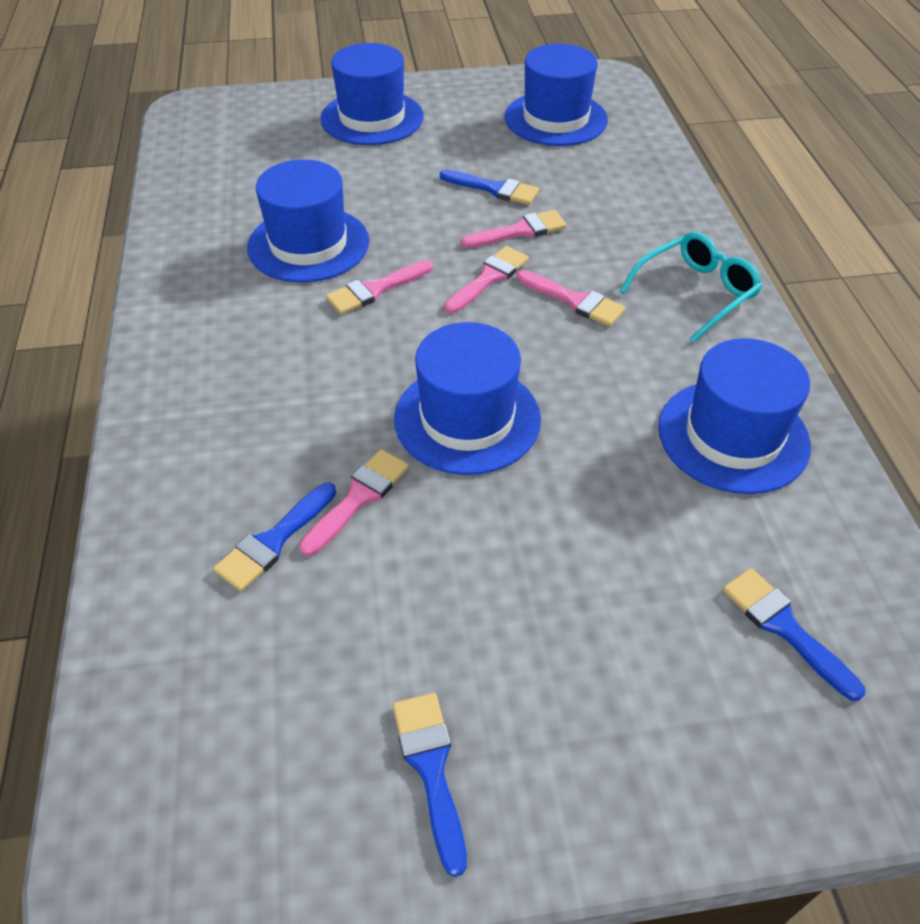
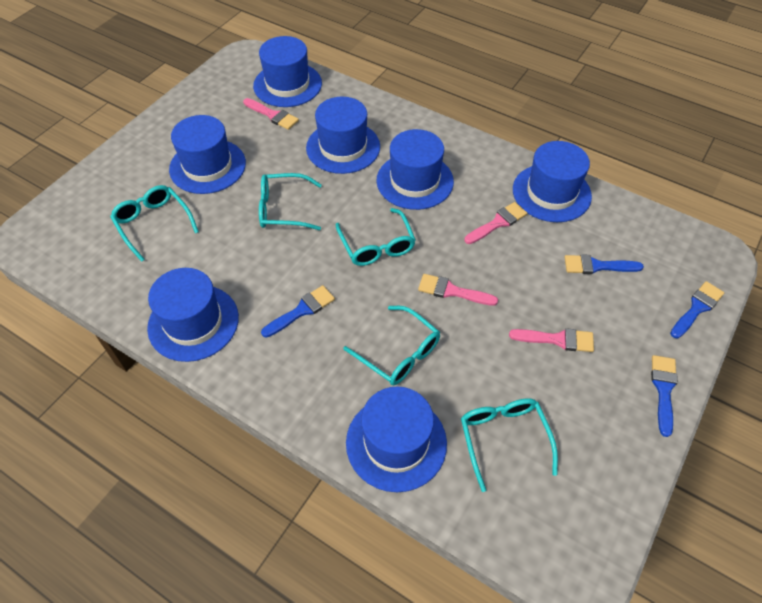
blue hat: [247,160,369,283] [320,43,423,145] [394,322,541,475] [505,44,608,146] [658,338,811,494] = 5 -> [147,268,239,362] [169,115,246,194] [253,36,322,107] [306,97,380,174] [346,387,447,492] [377,129,454,210] [513,141,592,222] = 7
pink brush: [299,449,409,556] [326,260,433,314] [444,246,529,314] [461,210,567,248] [517,270,625,327] = 5 -> [243,98,299,130] [418,274,498,306] [464,202,527,244] [509,328,594,352] = 4
turquoise glasses: [620,232,762,343] = 1 -> [110,185,199,262] [259,173,322,230] [336,208,416,266] [343,306,440,385] [461,398,558,492] = 5

